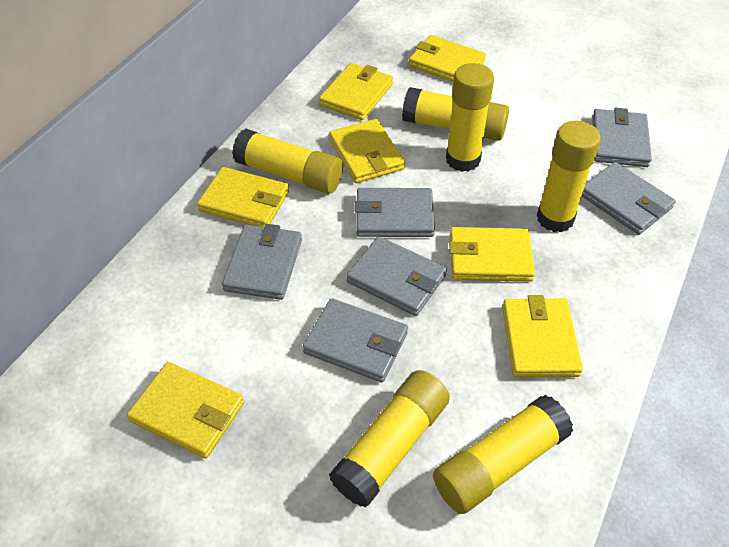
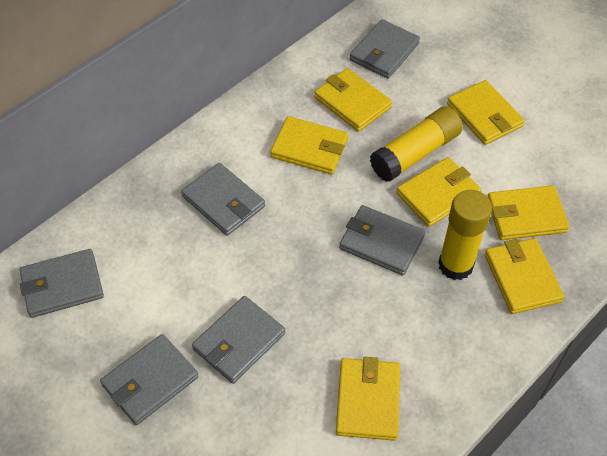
yellow glue stick: [232,128,343,194] [329,370,450,508] [402,87,509,141] [433,395,573,514] [446,63,494,172] [537,121,601,232] = 6 -> [370,106,463,182] [438,190,492,280] = 2

